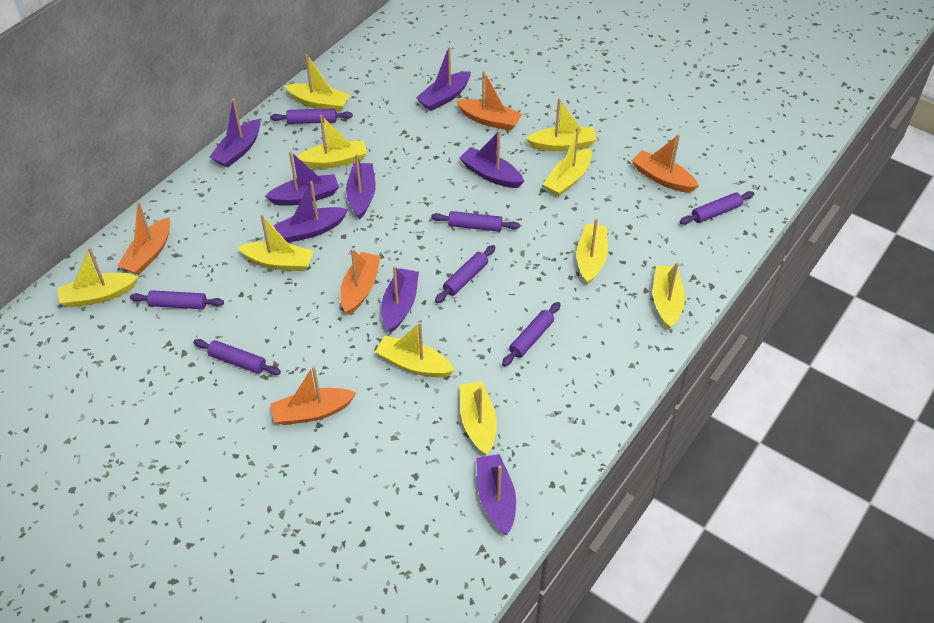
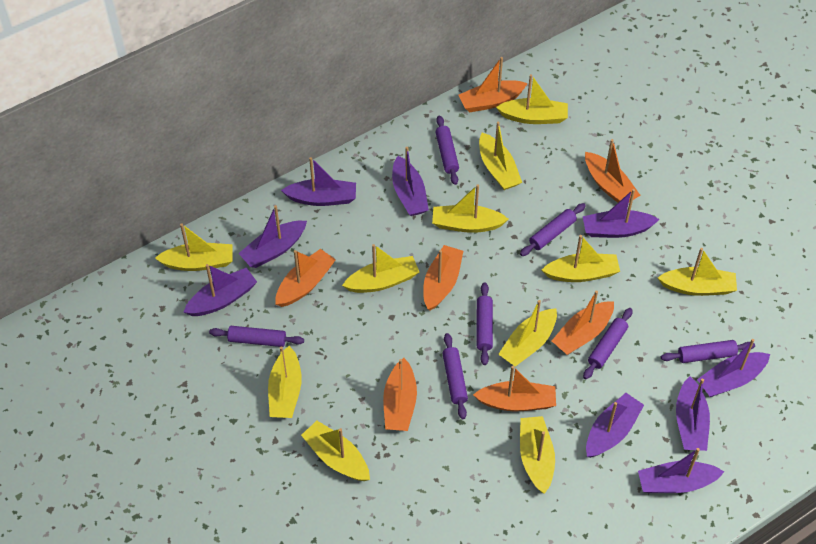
orange boat: [117,202,170,275] [270,366,356,425] [340,249,381,315] [456,71,522,131] [632,134,699,193] = 5 -> [275,249,336,307] [383,358,417,431] [423,245,463,311] [458,57,528,112] [473,366,556,411] [552,290,614,355] [585,139,641,203] = 7
purple boat: [210,98,260,168] [265,151,339,206] [274,181,348,243] [346,154,376,219] [381,266,419,333] [416,46,471,111] [460,130,524,188] [476,454,516,535] = 8 -> [184,264,257,316] [238,205,307,268] [281,157,356,206] [392,147,429,216] [583,189,659,238] [586,393,644,458] [638,448,724,493] [676,376,710,451] [697,339,770,397] = 9
yellow boat: [57,247,138,307] [238,214,314,271] [285,54,350,112] [297,115,367,168] [375,322,455,377] [460,381,497,456] [526,98,597,151] [543,127,592,196] [577,218,608,285] [653,262,685,330] = 10 -> [155,223,233,271] [268,346,302,418] [301,421,370,481] [342,244,419,293] [432,184,509,233] [479,122,522,190] [496,74,568,124] [498,300,557,367] [520,416,555,494] [542,235,620,282] [658,248,737,296] = 11

